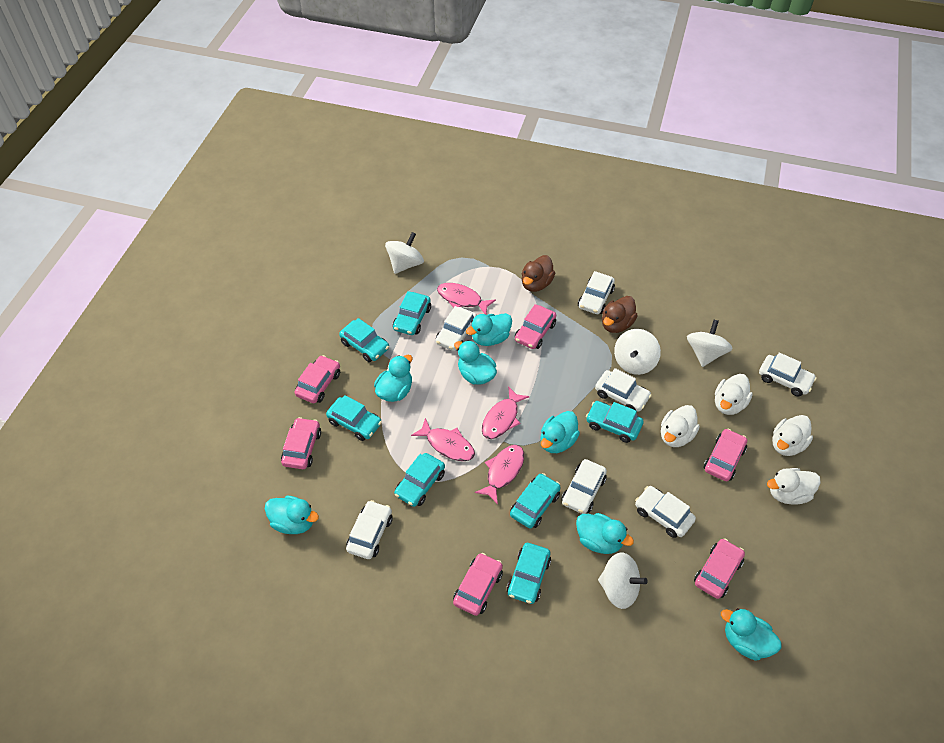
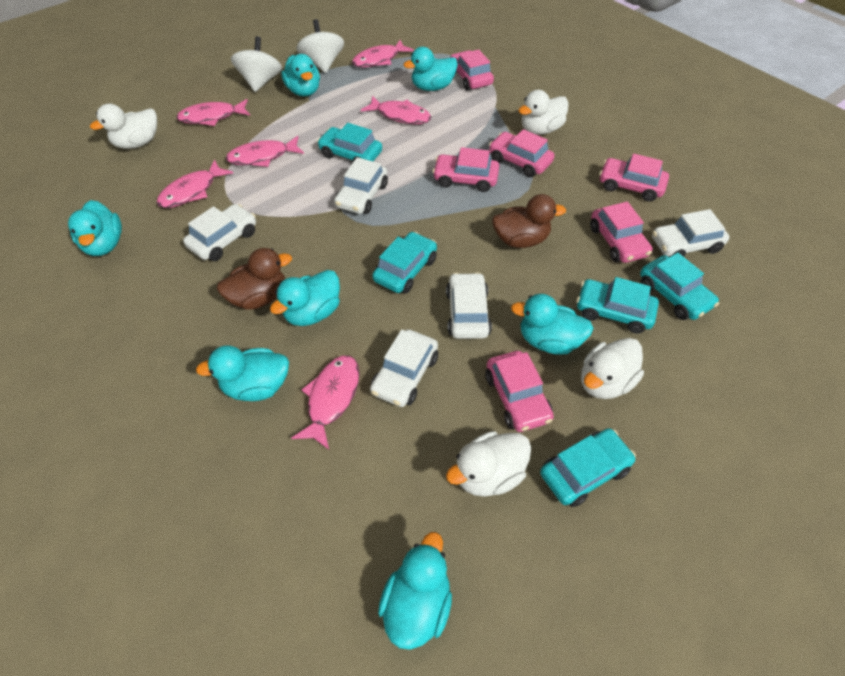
pink fish: [411,418,475,461] [437,283,496,314] [475,445,524,504] [482,386,529,439] = 4 -> [156,160,233,208] [176,99,250,126] [226,136,304,167] [291,356,360,450] [352,40,414,68] [361,96,431,124] = 6
turquoise car: [326,395,382,441] [339,318,389,362] [393,291,431,335] [394,453,445,507] [507,543,551,604] [510,473,561,528] [586,401,644,443] = 7 -> [317,123,382,162] [372,232,437,293] [540,428,636,507] [576,277,659,334] [640,253,719,320] = 5
white car: [346,500,392,559] [436,306,477,351] [561,459,607,514] [578,271,615,314] [595,368,652,412] [635,486,696,538] [759,353,817,396] = 7 -> [183,204,256,261] [334,157,388,214] [370,329,438,407] [446,272,492,339] [652,209,729,257] = 5
white spinning top: [385,232,424,274] [598,552,648,609] [614,329,661,375] [687,320,733,367] = 4 -> [231,36,282,92] [296,19,344,73] = 2

